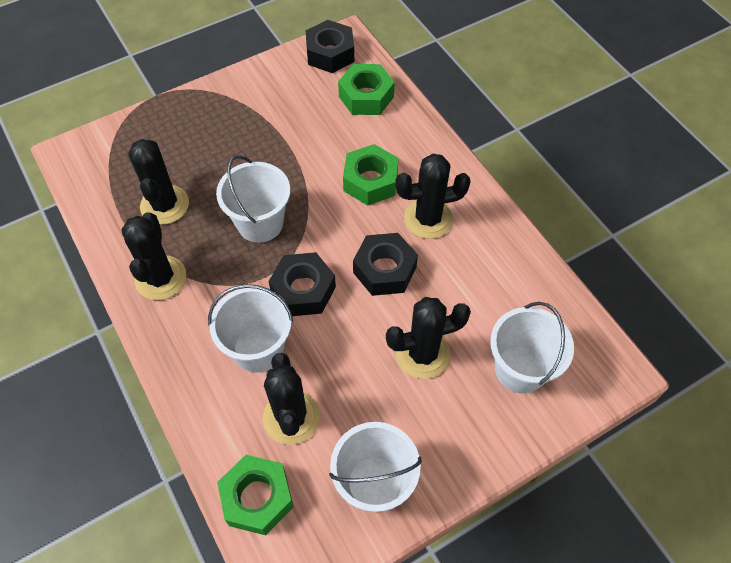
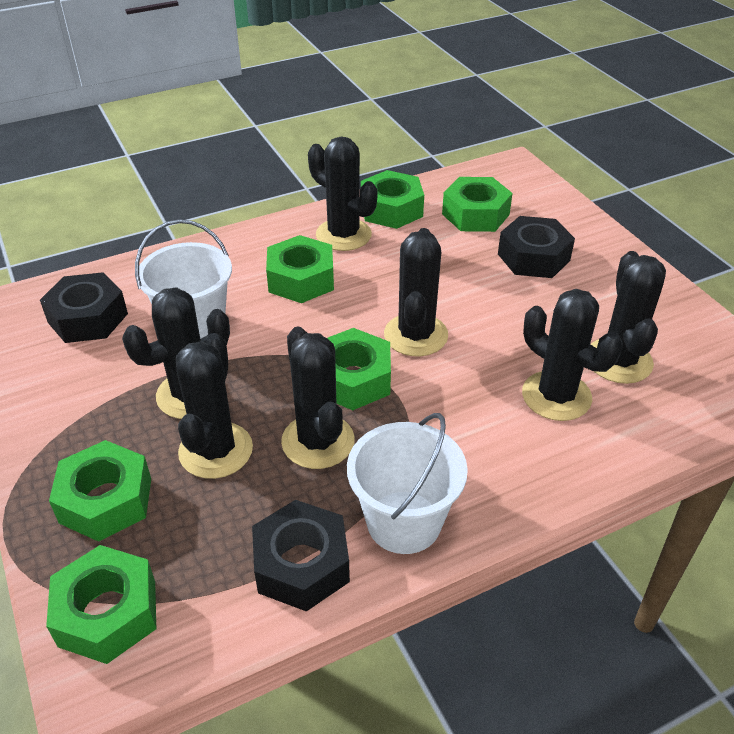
black cactus: [121,212,186,300] [128,139,189,225] [263,353,320,445] [386,297,471,379] [395,154,471,239] = 5 -> [122,287,230,419] [176,333,253,479] [281,327,355,469] [308,136,378,251] [384,228,448,356] [522,289,623,421] [590,251,666,384] = 7
green nut: [217,455,293,535] [338,64,395,115] [343,144,399,206] = 3 -> [46,545,156,664] [49,440,151,542] [266,235,334,303] [327,328,391,410] [361,170,424,229] [442,177,513,232] = 6
white bucket: [208,284,293,373] [216,155,290,243] [329,422,422,512] [490,302,574,393] = 4 -> [135,219,232,339] [347,413,468,554] = 2

